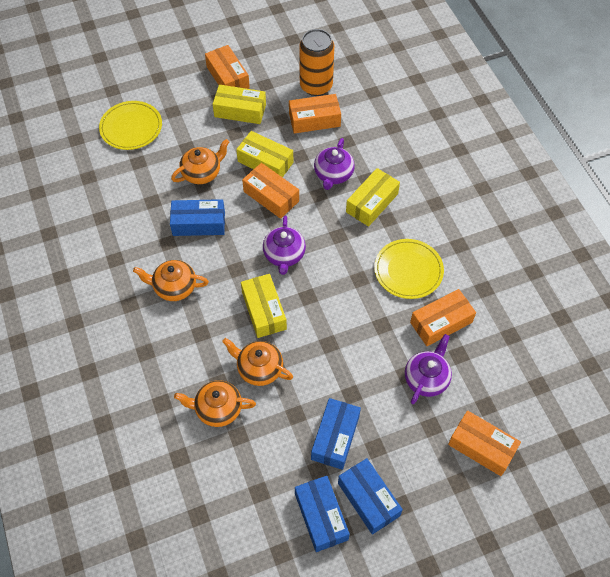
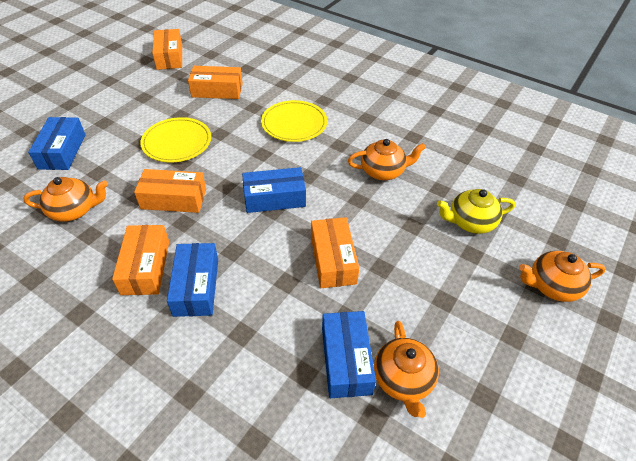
orange can: [299,29,334,96] = 1 -> none = 0
purple teapot: [263,216,306,275] [314,138,355,190] [405,334,452,404] = 3 -> none = 0
yellow box: [213,85,266,124] [236,131,293,177] [241,274,287,338] [346,168,400,227] = 4 -> none = 0
yellow teapot: none = 0 -> [437,189,515,234] = 1

